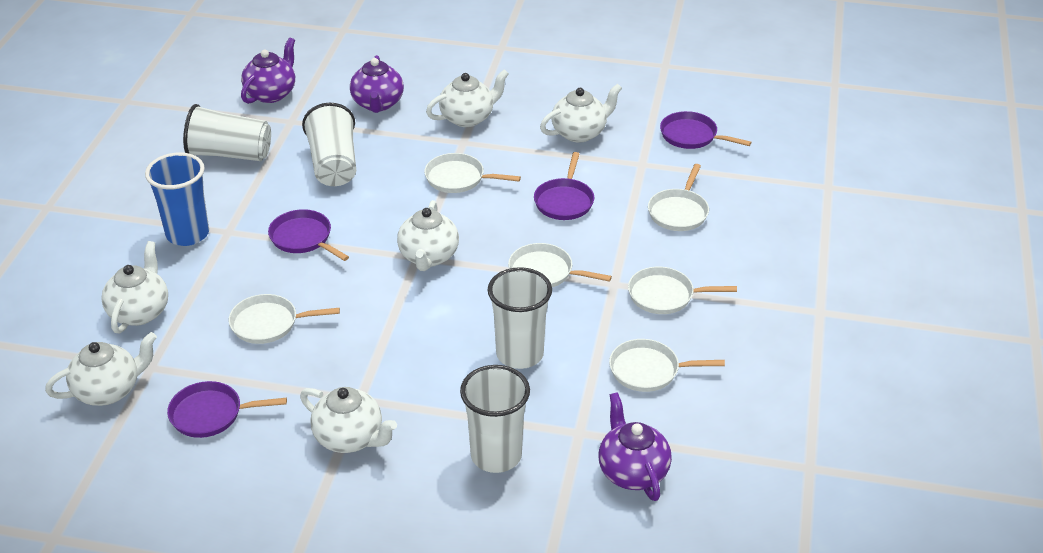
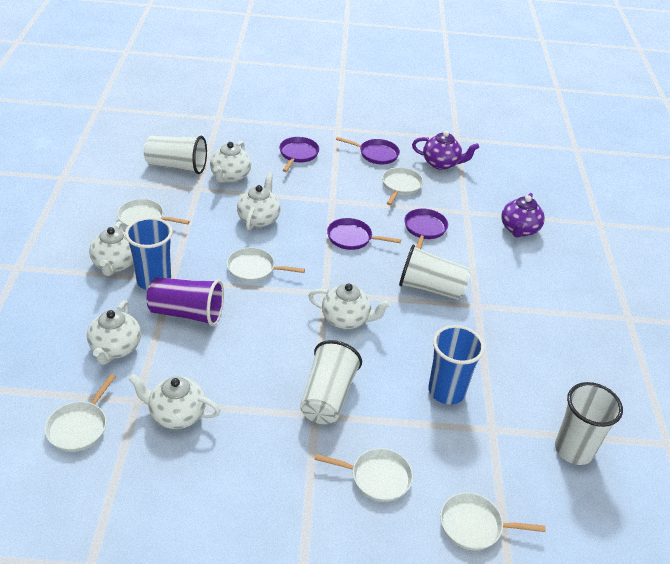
blue cup: [145,152,209,246] = 1 -> [125,217,173,290] [428,325,485,405] = 2
purple cup: none = 0 -> [146,277,224,326] = 1
purple teapot: [241,38,295,104] [350,55,404,113] [598,392,672,501] = 3 -> [412,131,479,170] [501,193,545,238] = 2

